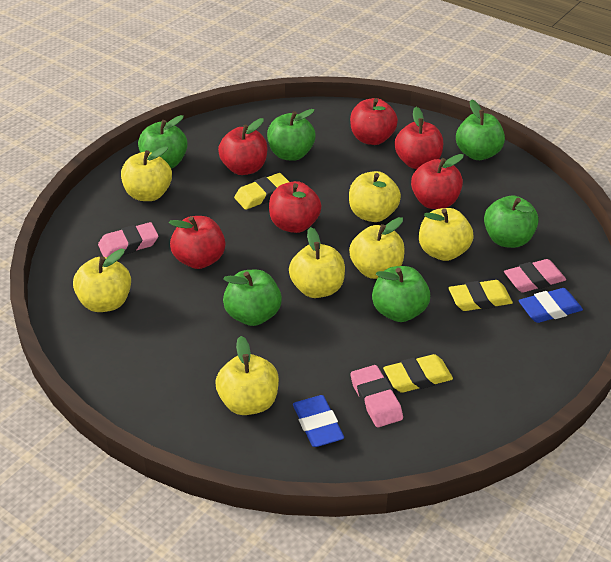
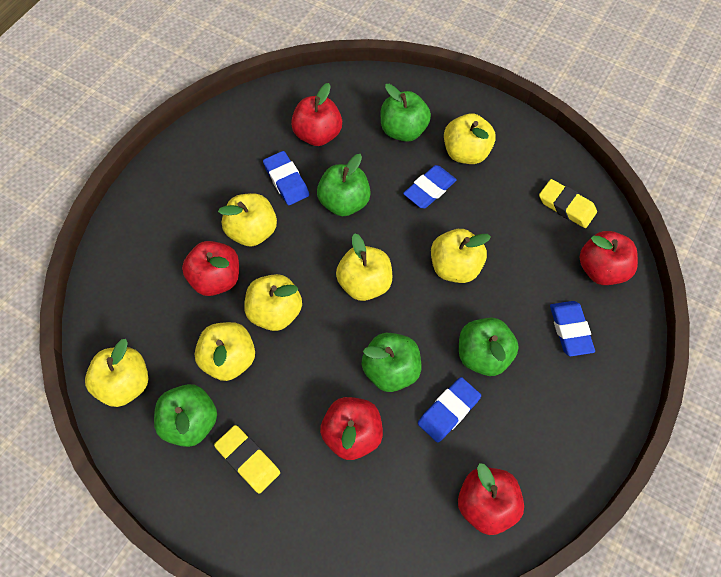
blue eraser: [293,395,344,447] [518,288,583,323] = 2 -> [263,151,309,205] [403,165,457,208] [418,377,481,443] [550,301,595,356] = 4
green apple: [138,115,188,169] [223,270,282,326] [267,109,315,161] [372,266,430,322] [456,99,505,160] [484,195,539,248] = 6 -> [154,384,217,447] [317,154,371,216] [361,333,421,392] [381,84,431,142] [459,318,519,376] = 5
pink eraser: [98,222,158,257] [350,365,403,427] [504,259,566,293] = 3 -> none = 0
red apple: [169,216,225,269] [218,118,267,175] [269,181,321,233] [350,98,398,145] [394,107,443,169] [411,154,464,209] = 6 -> [182,241,239,296] [291,83,342,146] [320,397,383,460] [458,463,524,535] [580,231,638,285] = 5
yellow eraser: [234,173,289,210] [383,354,453,393] [448,280,513,311] = 3 -> [214,425,280,494] [539,179,597,228] = 2

